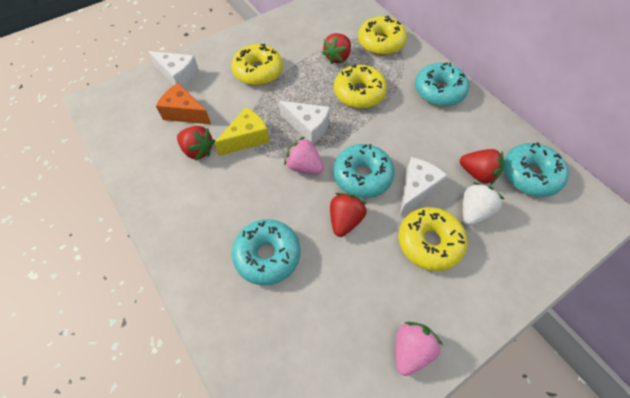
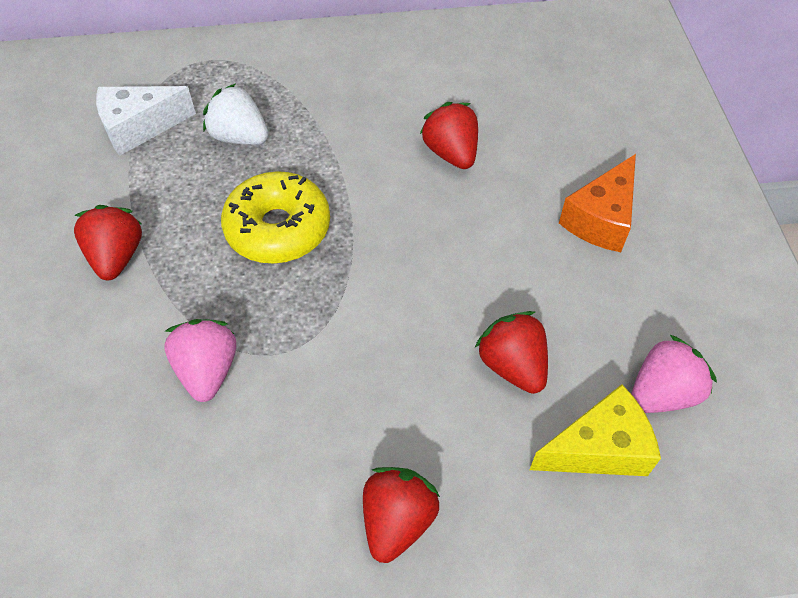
turquoise donut: [232,219,300,285] [333,144,395,198] [415,63,469,106] [503,142,569,197] = 4 -> none = 0
white cheese: [148,51,199,88] [279,101,330,144] [400,157,448,216] = 3 -> [96,86,196,156] = 1
yellow donut: [231,44,283,85] [334,64,387,108] [358,16,407,55] [398,207,467,271] = 4 -> [221,171,330,264] = 1

